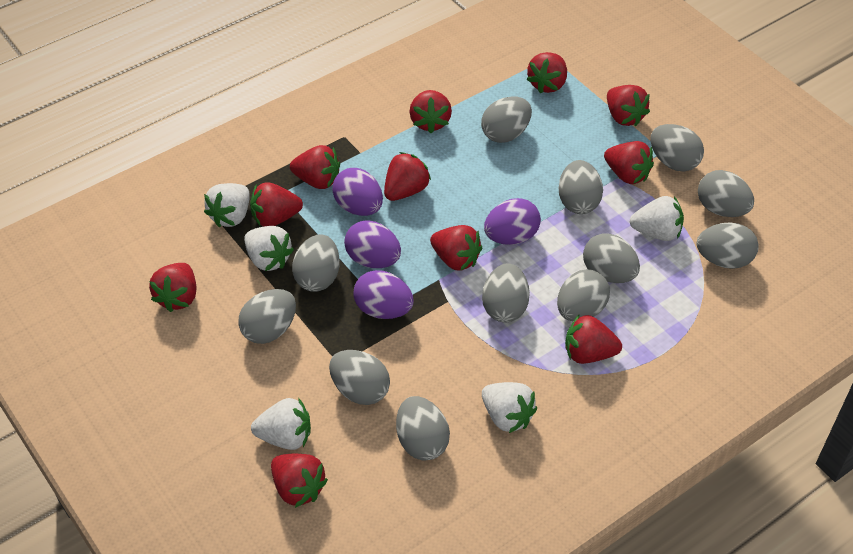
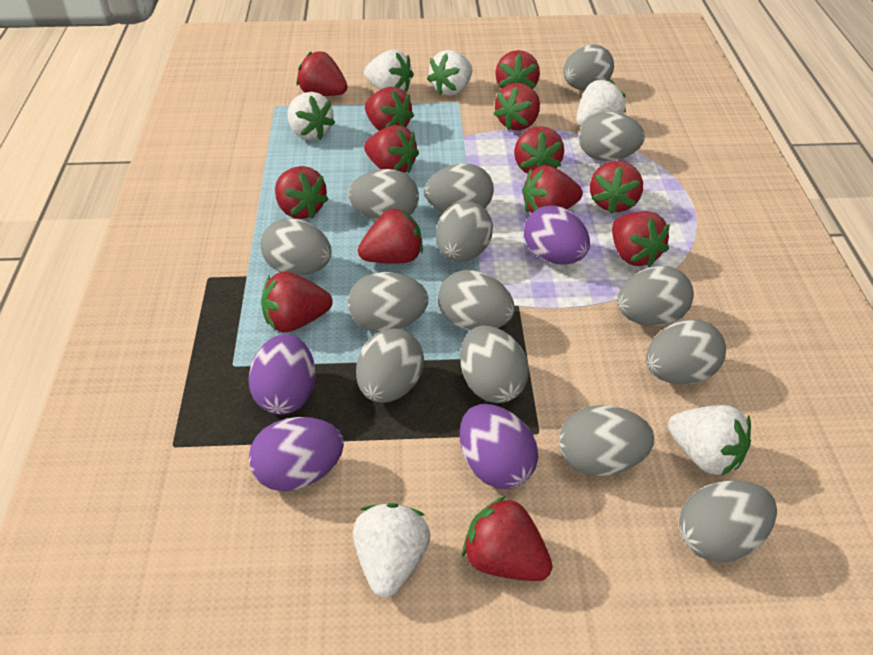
grey egg: [238,289,296,344] [292,234,340,292] [329,350,390,405] [396,396,450,461] [481,97,532,143] [482,264,530,322] [557,269,610,321] [559,160,603,214] [583,233,640,283] [650,124,704,171] [697,223,759,269] [698,170,754,217] = 12 -> [260,218,331,276] [348,169,419,220] [348,272,429,332] [356,328,424,403] [425,163,494,212] [436,201,493,262] [438,270,515,331] [460,325,529,403] [559,405,654,476] [563,45,614,91] [579,111,645,161] [617,266,694,326] [646,319,726,385] [679,480,777,562] = 14
red strawberry: [149,263,197,312] [250,183,303,227] [271,454,328,508] [290,145,340,189] [384,152,431,201] [409,90,452,133] [430,225,482,271] [526,52,567,94] [565,314,622,364] [604,141,654,184] [607,85,650,126] = 11 -> [261,272,333,332] [275,166,329,219] [297,51,348,96] [358,208,423,264] [364,125,419,173] [365,87,414,131] [462,496,553,581] [494,83,540,131] [495,50,540,89] [514,126,564,174] [522,165,583,213] [590,161,643,214] [612,211,670,267] = 13
white strawberry: [204,183,250,228] [244,226,294,271] [251,398,311,450] [482,382,537,433] [630,196,684,241] = 5 -> [287,92,335,140] [353,503,431,598] [364,50,414,93] [427,50,472,96] [576,79,626,127] [668,405,751,476] = 6

